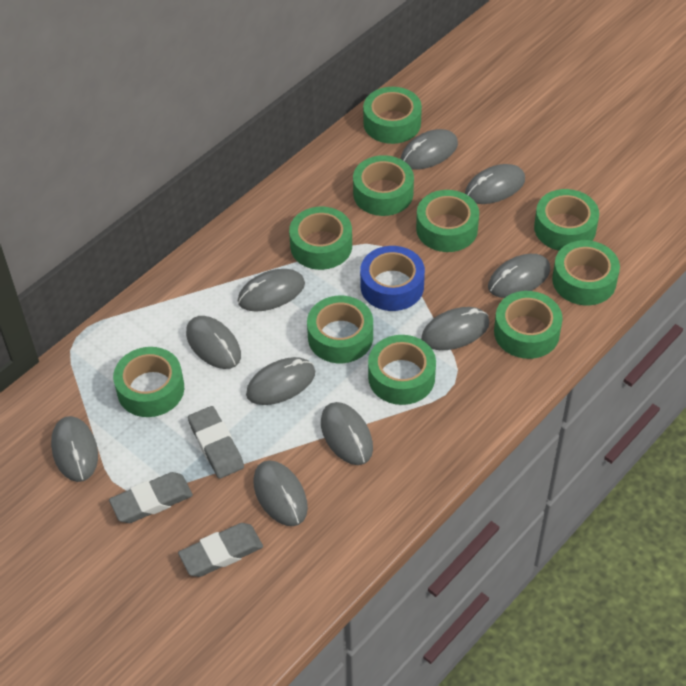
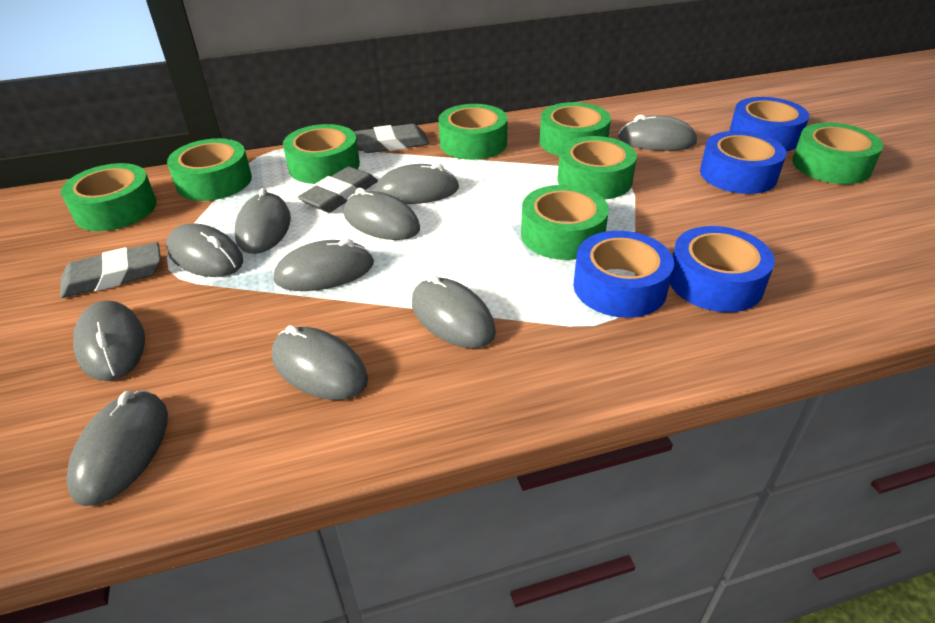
blue tape: [360,246,425,311] = 1 -> [573,231,674,318] [670,226,775,312] [700,131,786,194] [729,97,809,152] = 4
green tape: [113,347,184,417] [289,207,352,270] [307,296,373,363] [353,155,414,216] [363,87,422,144] [368,335,436,405] [416,190,479,252] [494,291,563,359] [534,189,599,251] [552,240,620,305] = 10 -> [61,163,157,231] [167,138,252,201] [283,124,360,184] [438,104,508,160] [521,185,609,260] [539,102,611,156] [557,136,637,200] [792,123,883,184] = 8

